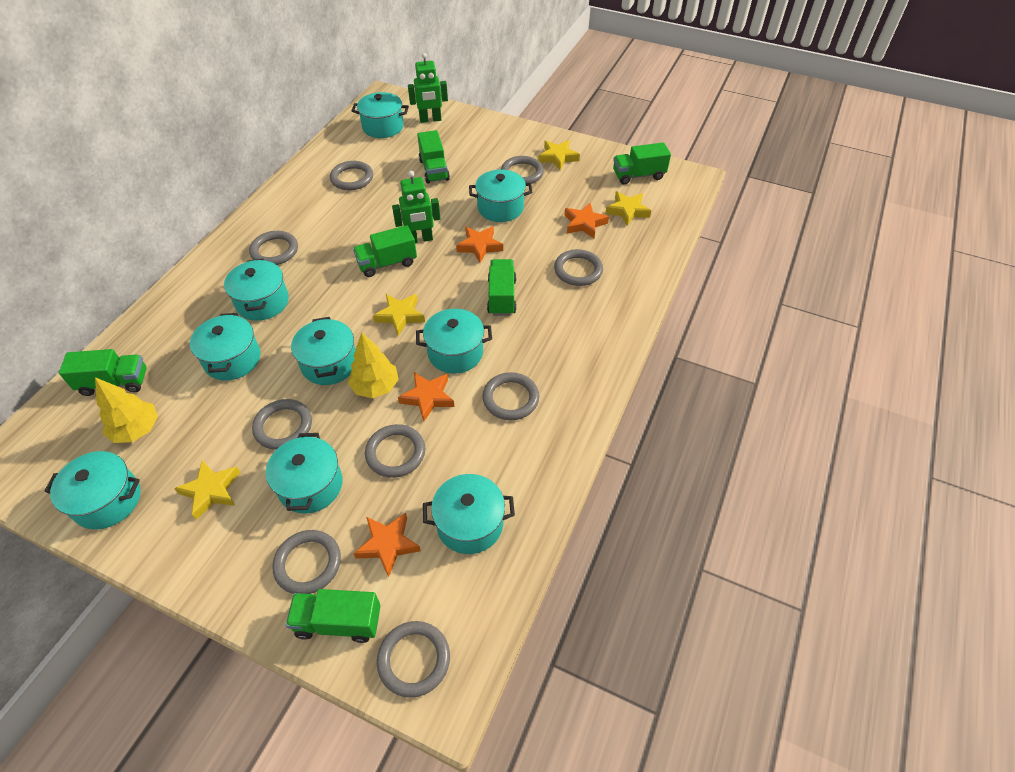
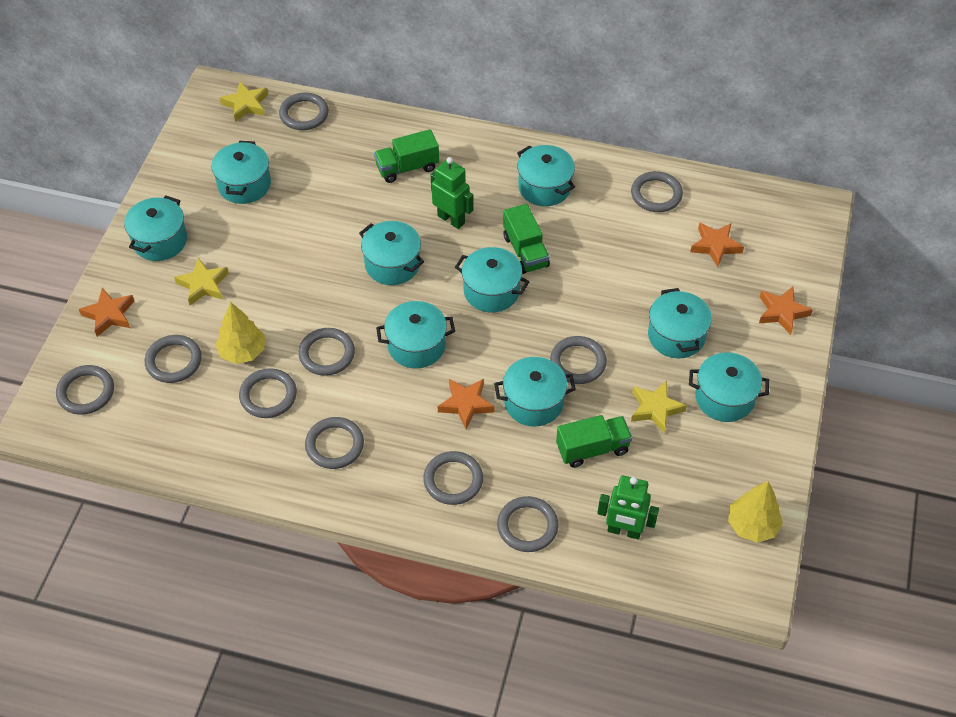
green truck: [59,349,147,396] [286,589,381,643] [353,225,417,277] [417,130,450,184] [487,259,516,316] [613,142,671,185] = 6 -> [374,129,439,183] [503,204,550,274] [556,415,632,468] = 3
grey ring: [249,231,298,265] [252,399,312,450] [273,530,341,594] [330,161,373,190] [365,424,425,478] [377,621,450,698] [482,372,539,420] [501,156,544,184] [554,249,603,286] = 9 -> [56,365,114,415] [145,335,202,383] [239,368,297,418] [279,92,329,130] [299,328,355,376] [305,417,364,469] [423,451,483,505] [497,496,559,552] [550,336,607,384] [631,171,683,212] = 10
yellow star: [174,460,240,520] [373,294,425,336] [538,140,580,170] [605,191,651,226] = 4 -> [174,258,229,305] [220,82,268,122] [631,381,687,433] = 3

